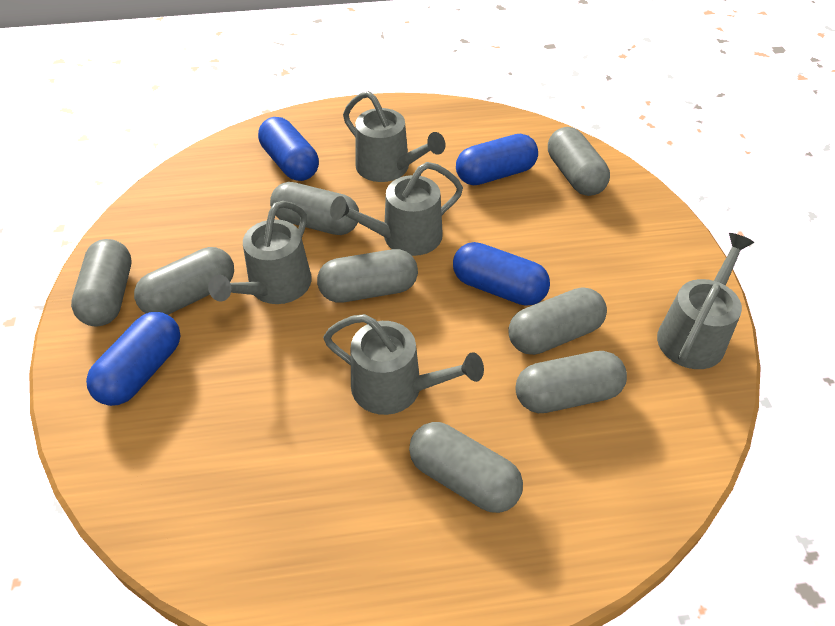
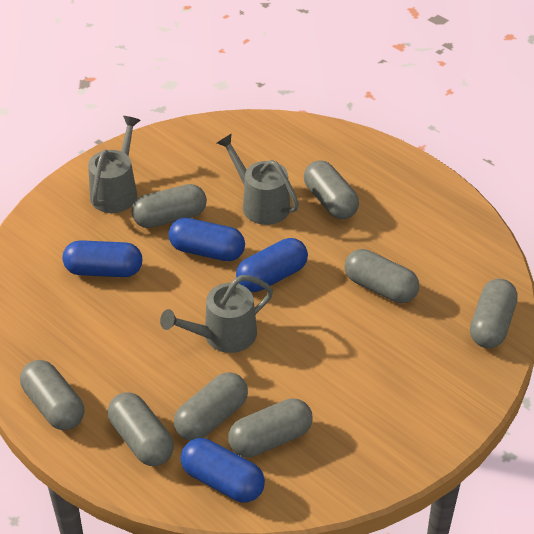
grey watering can: [208,201,312,304] [323,314,484,415] [330,162,463,256] [343,91,445,182] [657,233,754,369] = 5 -> [88,116,140,213] [160,275,273,353] [217,133,299,225] = 3

